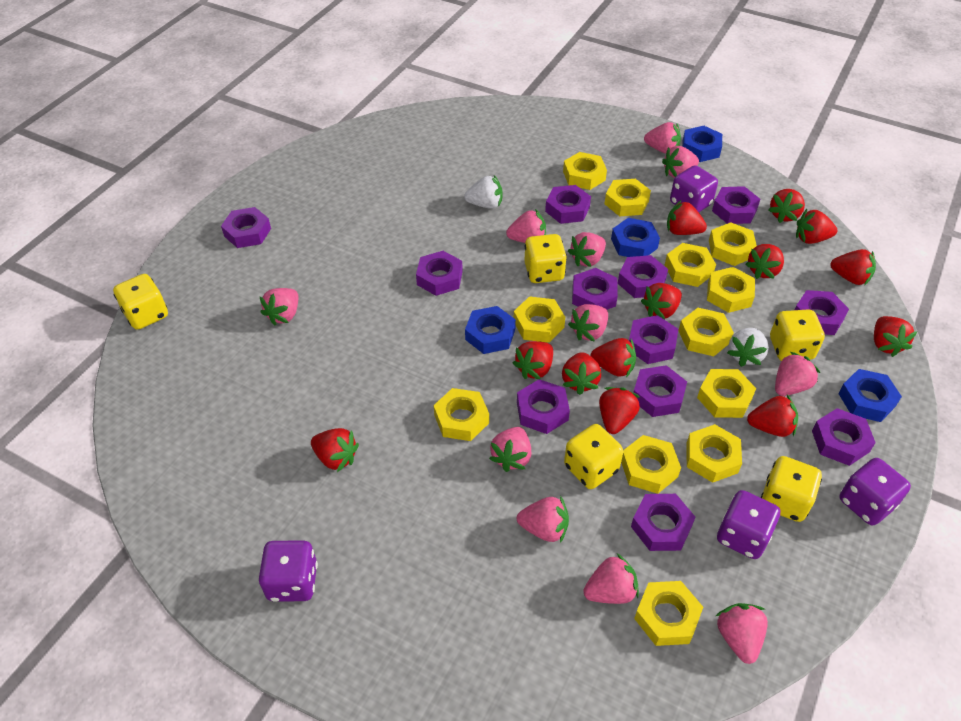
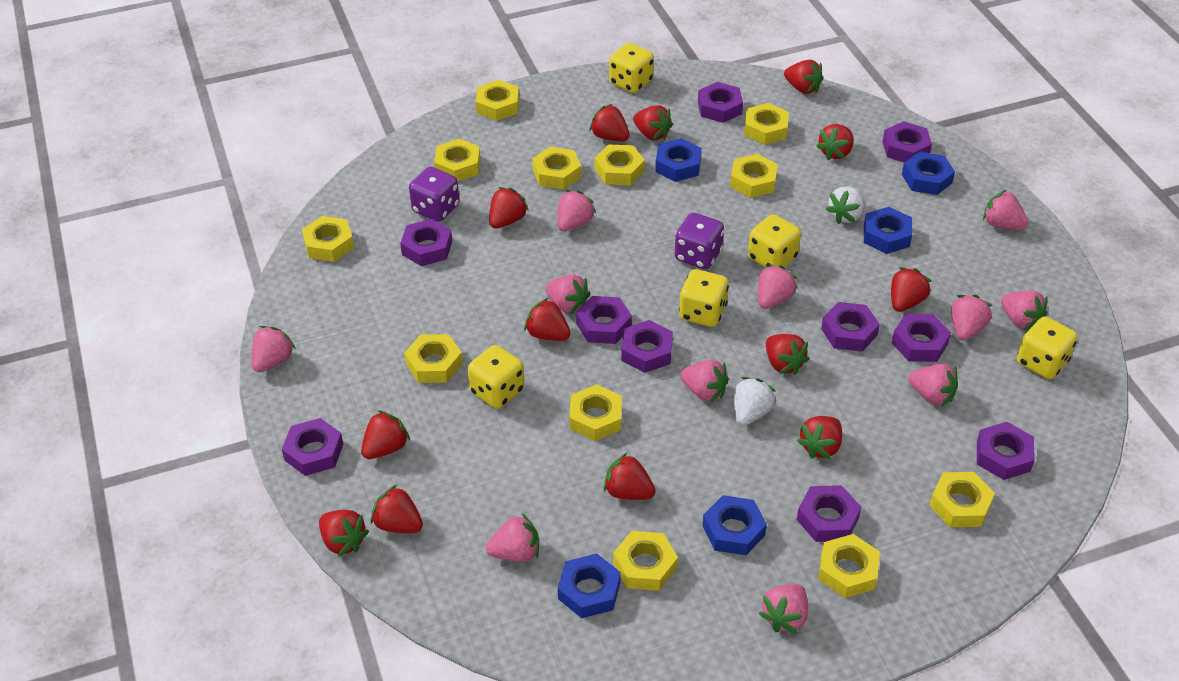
blue nut: [465,306,516,354] [611,218,660,257] [682,126,722,162] [838,369,902,422] = 4 -> [558,553,621,618] [655,138,702,182] [703,495,767,555] [864,207,912,254] [902,151,955,195] = 5
purple dice: [259,541,318,602] [670,165,718,212] [717,490,780,559] [840,458,911,525] = 4 -> [409,167,460,222] [675,213,724,269] = 2
purple nut: [221,207,271,248] [416,251,463,296] [517,379,570,434] [545,185,591,224] [572,268,618,310] [618,255,668,298] [629,315,678,364] [631,494,695,551] [633,365,687,417] [712,186,760,224] [795,290,849,335] [812,408,876,466] = 12 -> [282,418,343,476] [400,219,452,266] [576,296,632,344] [621,320,673,373] [698,82,743,123] [797,485,861,542] [821,302,880,352] [882,121,932,162] [892,314,951,362] [977,422,1035,480] = 10

